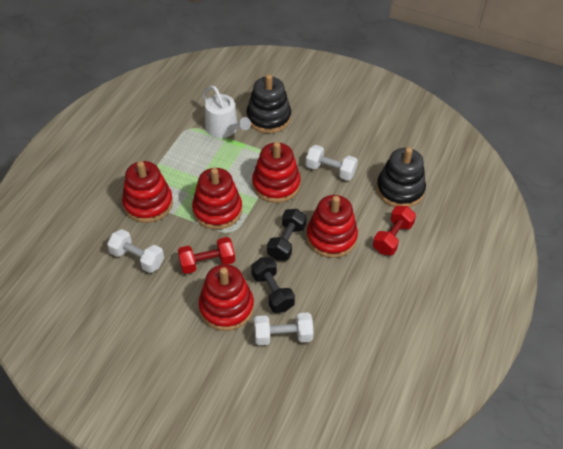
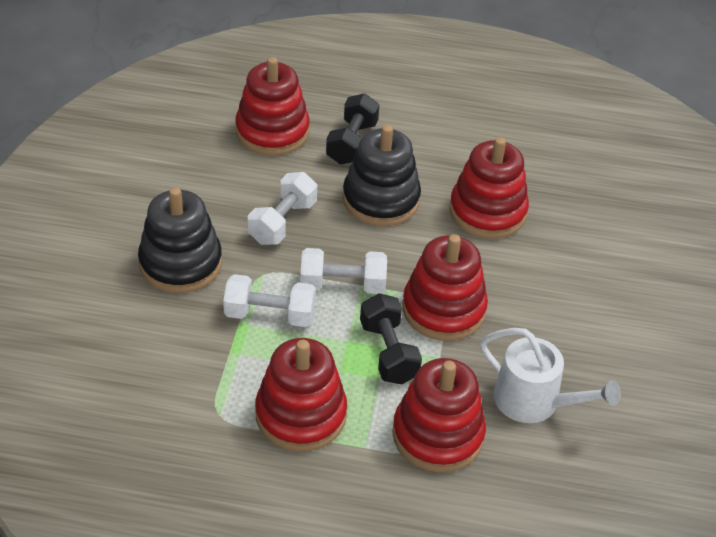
red dumbbell: [178,237,235,274] [373,206,416,255] = 2 -> none = 0

